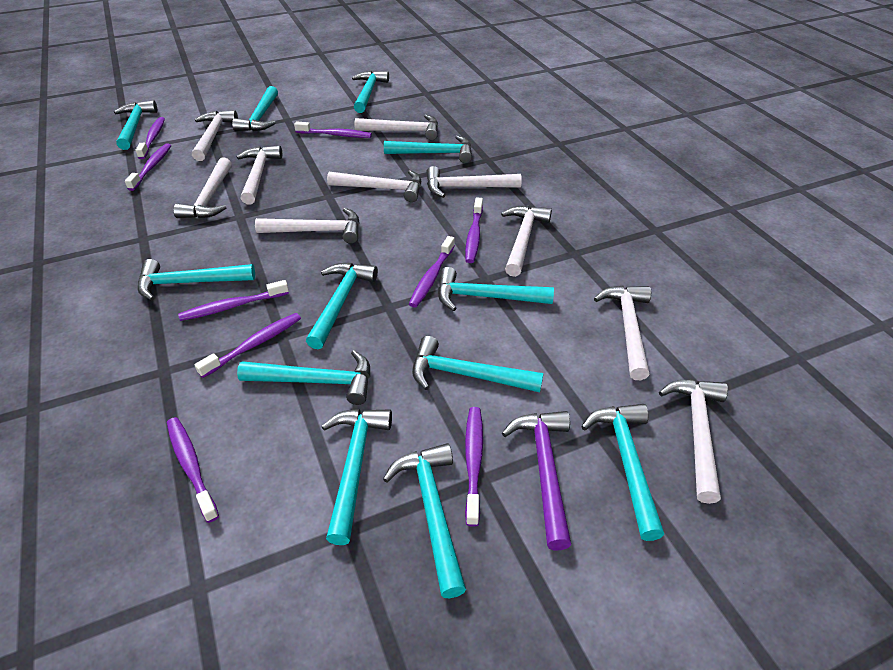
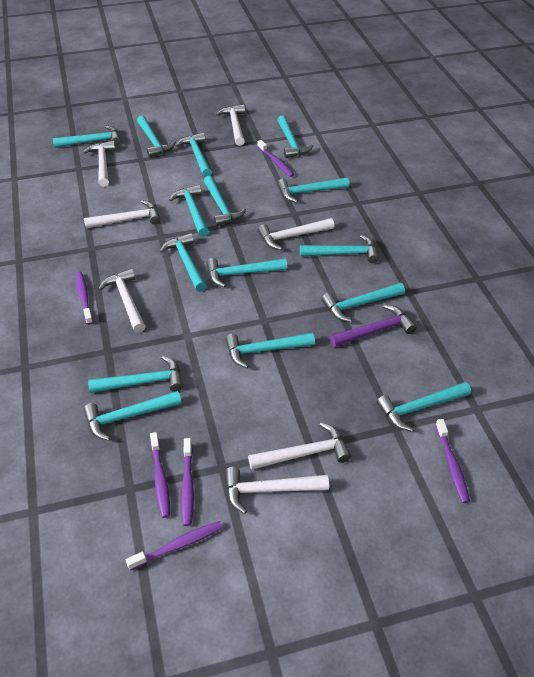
purple toothbrush: [125,143,171,191] [135,117,165,159] [167,417,219,523] [178,280,289,321] [194,313,301,378] [294,121,372,138] [409,236,455,308] [465,198,483,263] [465,407,483,527] = 9 -> [75,271,93,325] [126,521,223,570] [150,432,170,518] [181,438,194,526] [257,140,295,177] [435,419,470,503] = 6
turquoise hammer: [114,100,157,150] [138,259,255,301] [232,86,278,131] [237,350,370,405] [306,263,378,349] [321,409,392,545] [352,71,389,113] [383,443,466,598] [384,135,472,163] [412,336,544,392] [438,267,554,311] [581,404,664,541] = 12 -> [53,125,121,148] [83,391,182,441] [88,356,183,393] [137,116,176,158] [160,233,207,292] [169,185,209,237] [176,133,212,177] [204,176,246,226] [206,258,287,288] [225,332,315,368] [277,116,314,158] [277,177,349,203] [300,235,379,263] [322,283,405,322] [377,382,471,432] = 15
white hammer: [173,158,232,219] [192,110,238,161] [237,145,282,204] [255,208,360,244] [327,170,421,202] [354,115,438,140] [426,166,522,198] [501,205,552,277] [594,286,651,380] [659,379,728,504] = 10 -> [83,141,116,187] [84,200,161,228] [98,268,146,333] [216,104,245,146] [225,467,329,514] [248,423,351,470] [258,218,334,250] = 7

